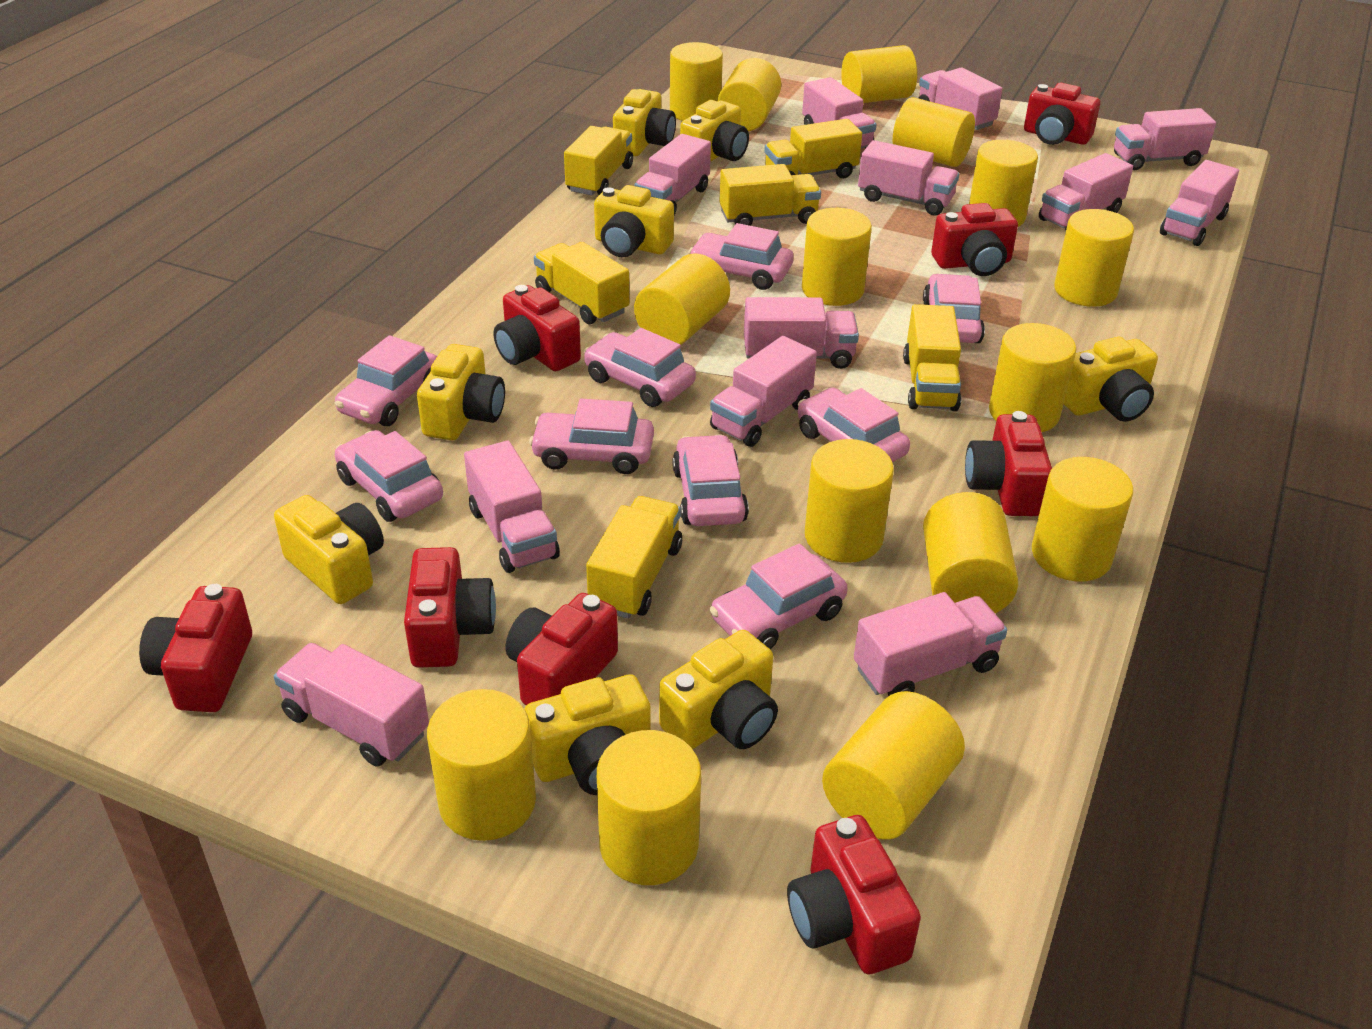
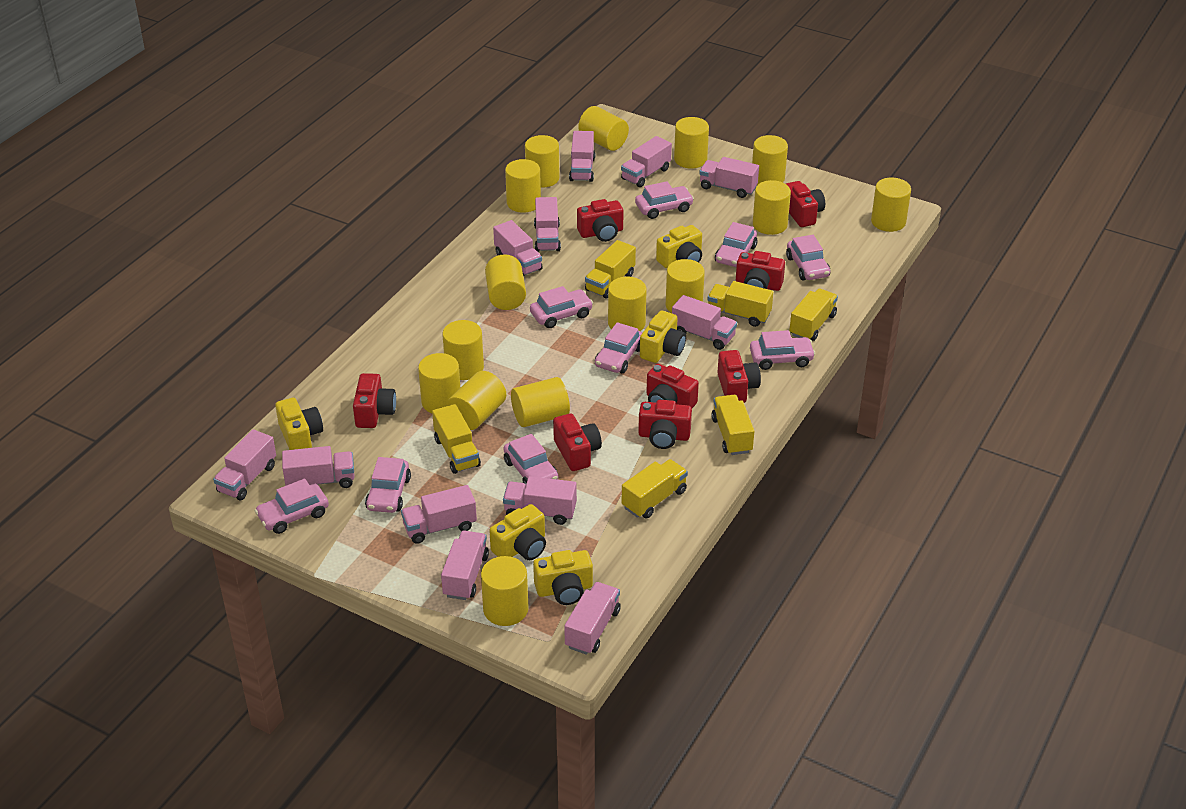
yellow camera: [274,495,384,604] [417,344,505,441] [525,674,651,795] [594,185,674,257] [613,89,676,156] [659,630,778,749] [680,100,749,162] [1064,337,1158,422] = 8 -> [275,398,323,450] [489,504,546,560] [533,550,593,605] [640,311,686,363] [656,225,702,268] = 5

